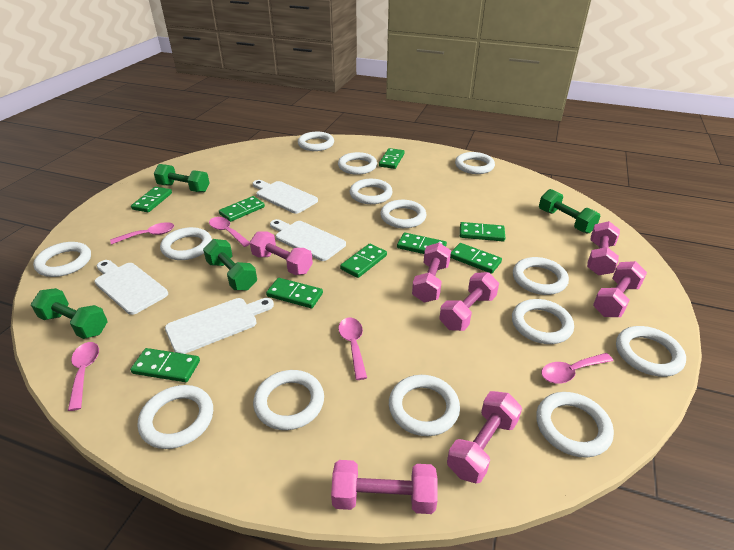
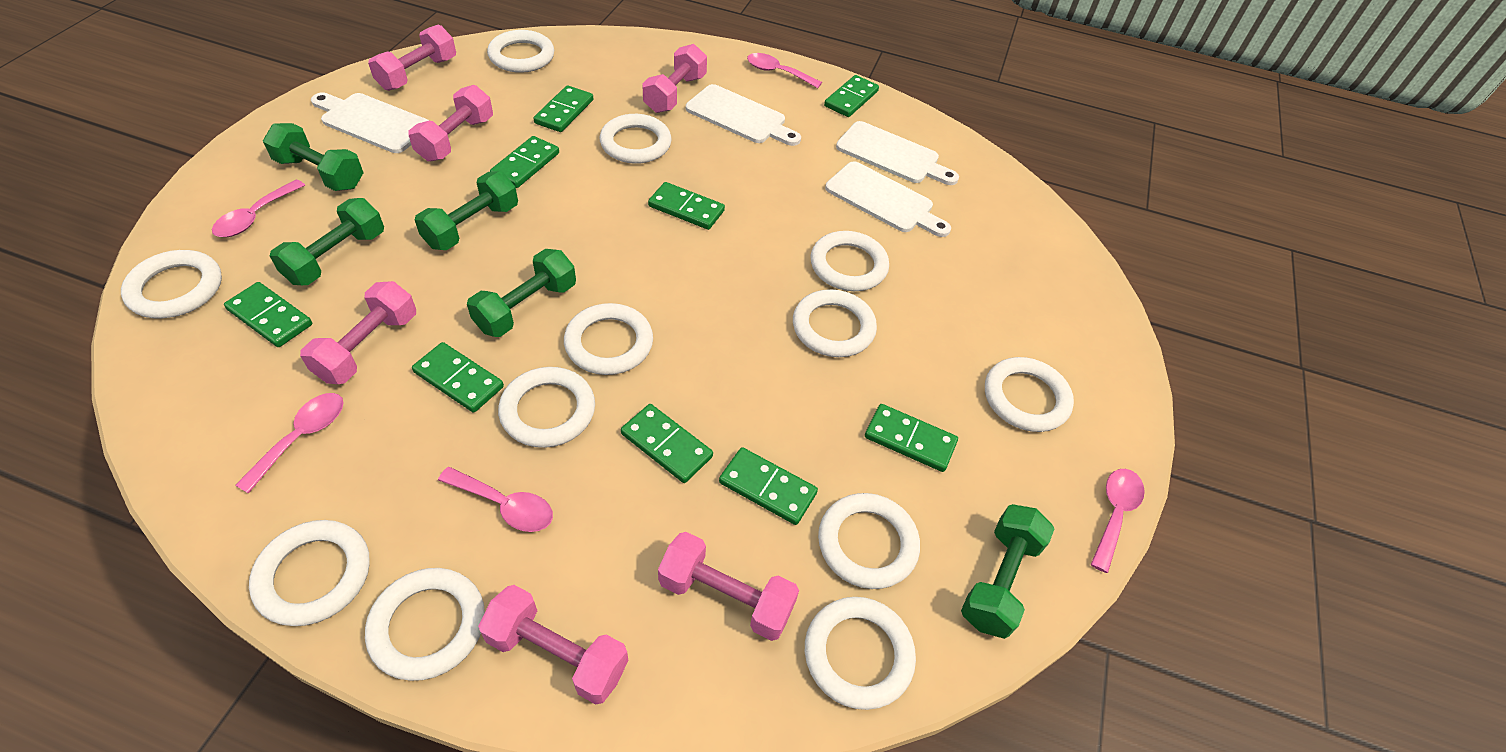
green dumbbell: [31,288,108,339] [154,164,210,192] [203,239,257,290] [539,189,600,233] = 4 -> [263,123,363,191] [270,198,384,285] [415,171,518,250] [467,249,576,337] [961,504,1055,639] = 5
pink dumbbell: [250,231,313,275] [331,460,438,514] [412,242,451,302] [440,272,499,331] [447,391,522,484] [587,221,620,275] [593,261,647,317] = 7 -> [300,281,416,384] [368,25,456,91] [408,85,493,162] [478,585,628,705] [642,44,707,113] [658,532,799,641] = 6
white ring: [33,242,91,277] [138,385,213,449] [160,227,212,260] [253,370,324,430] [298,132,334,151] [338,152,377,175] [350,179,393,204] [380,200,427,228] [389,375,460,436] [455,152,495,174] [512,299,574,344] [513,257,569,295] [536,392,614,458] [616,326,686,377] = 14 -> [121,250,222,319] [249,520,370,626] [365,568,485,681] [487,30,554,73] [498,367,595,448] [564,303,653,375] [600,114,672,164] [793,289,877,357] [805,597,916,710] [811,231,889,291] [818,493,920,589] [985,357,1074,432] = 12

